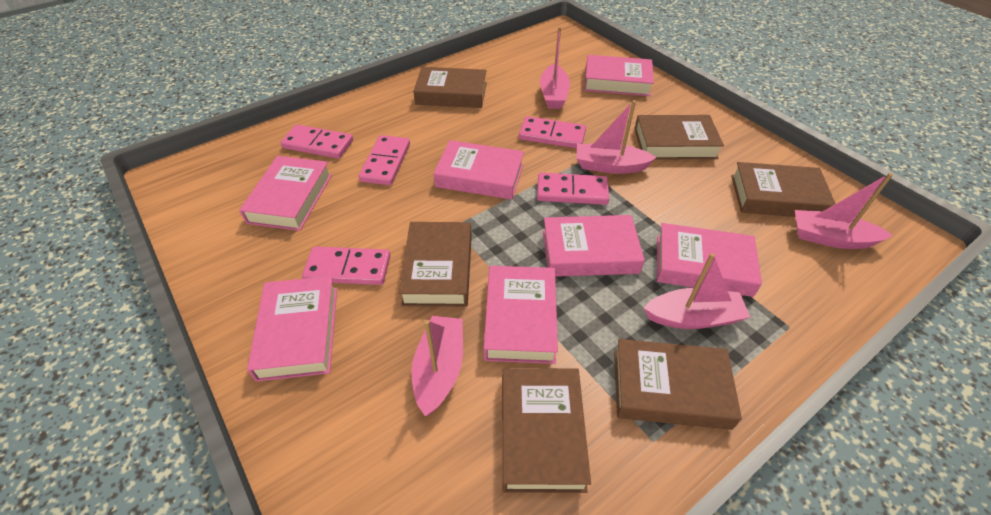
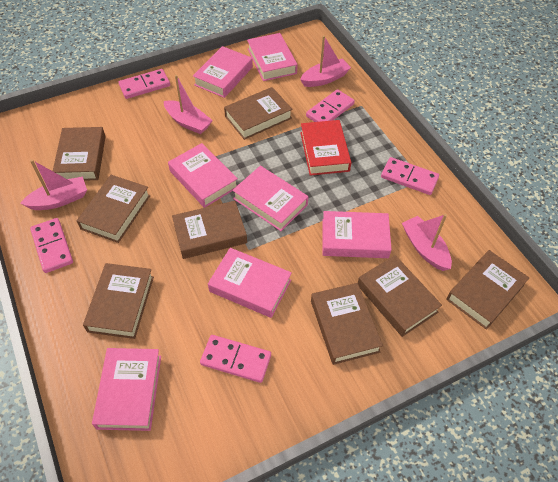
brown book: [399,222,472,307] [413,67,487,108] [502,368,591,493] [614,339,742,430] [634,115,724,159] [731,162,836,217] = 6 -> [53,127,106,181] [77,175,151,243] [83,263,154,339] [172,201,247,259] [224,87,292,140] [311,283,383,365] [358,255,442,337] [446,250,529,330] = 8
pink boat: [411,316,463,416] [540,27,570,109] [576,100,657,174] [644,253,750,329] [795,173,893,249] = 5 -> [20,160,87,210] [164,75,213,134] [300,35,351,87] [402,214,452,271] = 4
red book: none = 0 -> [300,120,351,176] = 1

